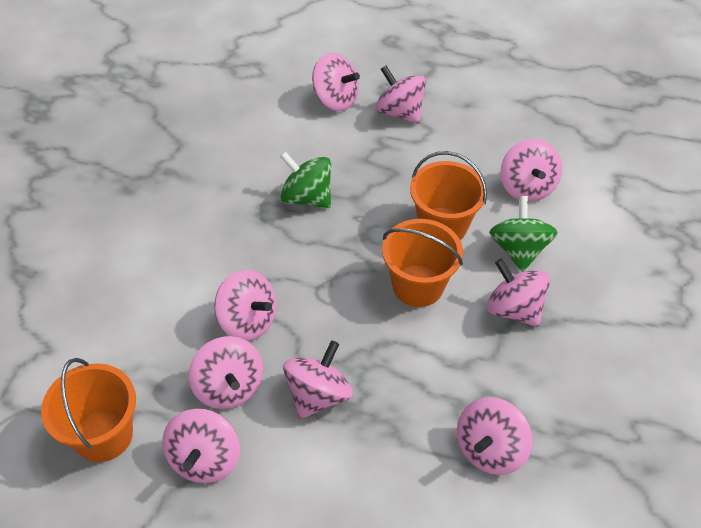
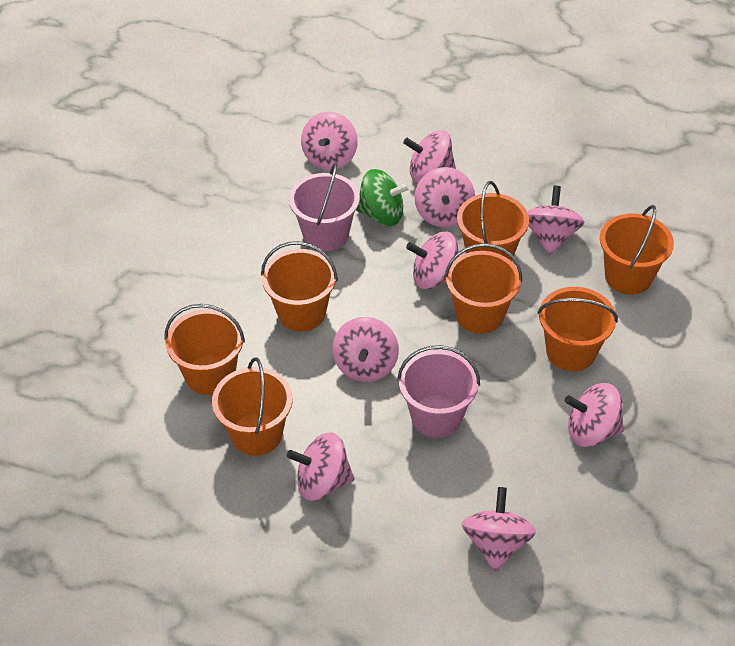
green spinning top: [280,151,331,208] [489,196,558,272] = 2 -> [356,169,411,226] = 1
orange bucket: [41,358,136,462] [382,219,463,307] [410,151,487,240] = 3 -> [164,304,245,395] [212,357,293,456] [261,241,338,331] [444,243,522,334] [457,181,529,261] [537,287,618,371] [600,205,674,295] = 7
pink bucket: none = 0 -> [289,162,360,252] [397,345,480,438] = 2

